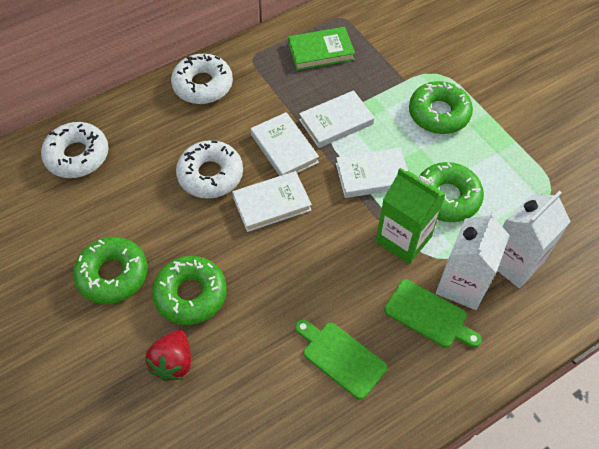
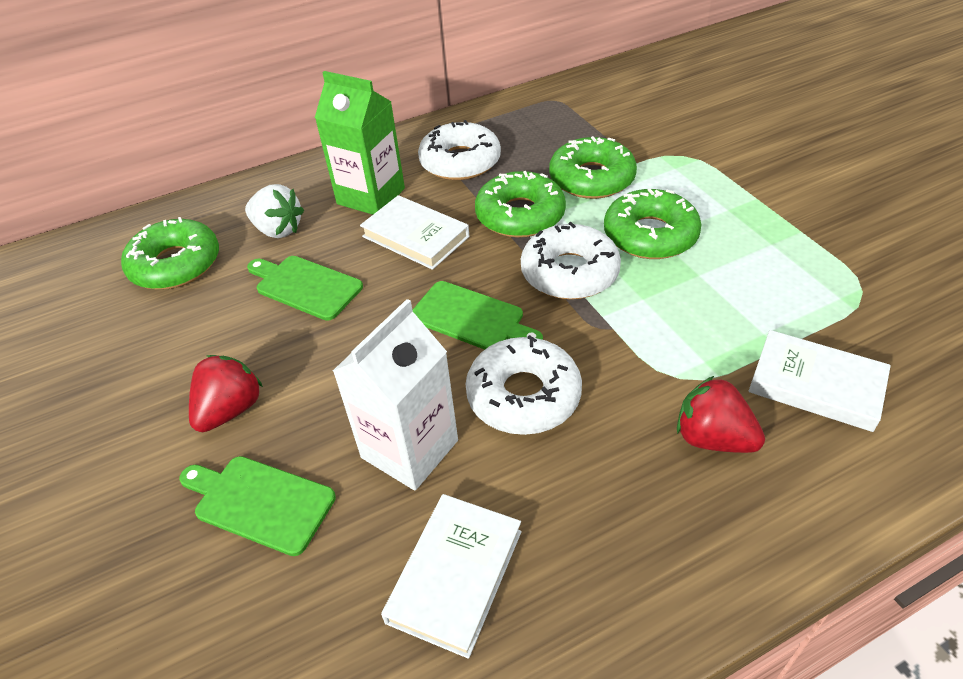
green book: [288,27,355,70] = 1 -> none = 0
green cutting board: [295,319,387,400] [384,279,482,348] = 2 -> [179,456,336,556] [247,256,363,321] [413,281,543,350] = 3
red strawberry: [145,330,191,381] = 1 -> [189,355,263,432] [677,376,765,453] = 2
white book: [232,171,312,232] [251,112,319,176] [299,90,374,148] [336,148,408,198] = 4 -> [360,195,469,270] [381,494,522,659] [749,330,891,432] = 3
white carton: [436,211,510,310] [497,191,571,288] = 2 -> [333,299,458,491] = 1
white strawberry: none = 0 -> [245,184,304,238] = 1

